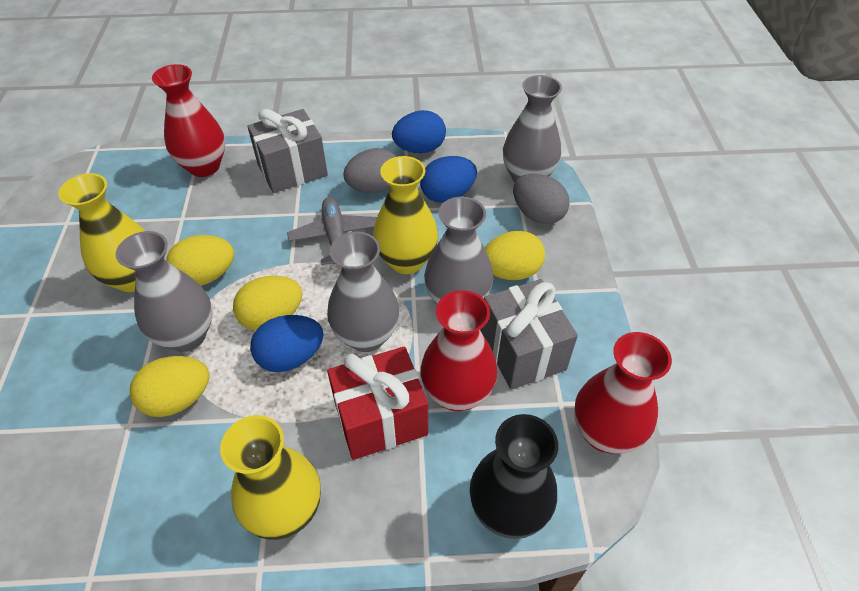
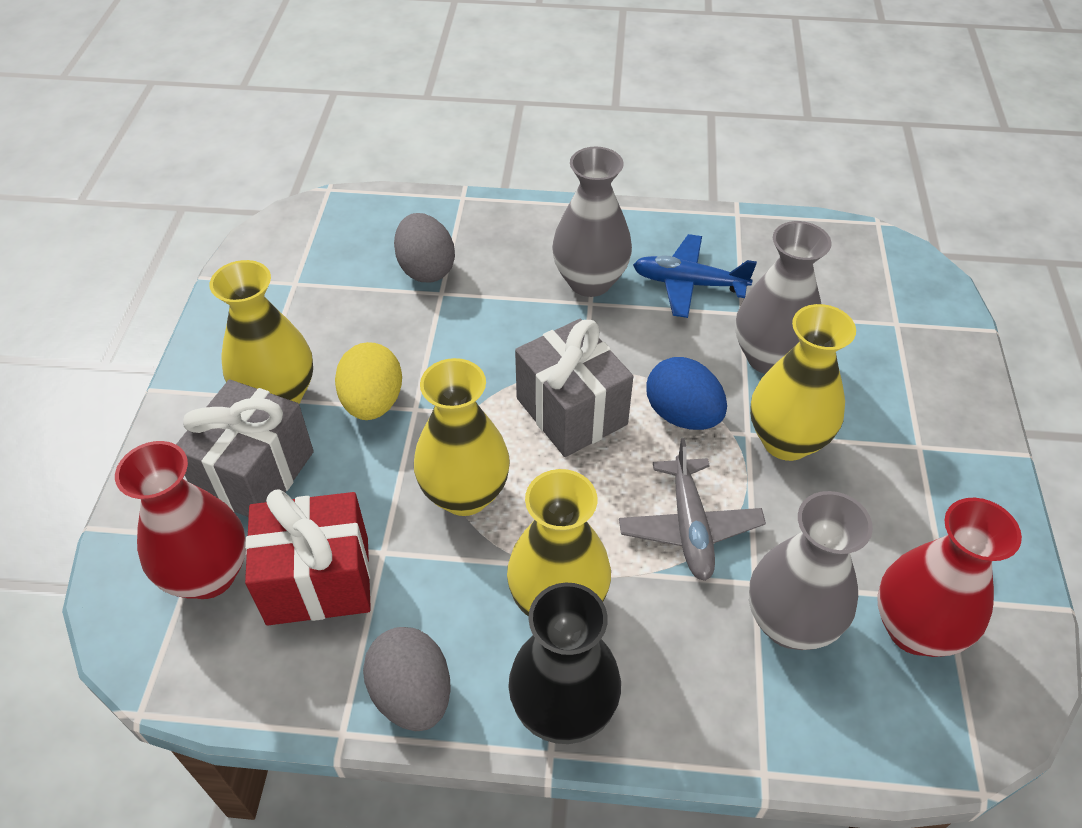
blue egg: [250,315,323,372] [392,110,446,153] [420,156,477,203] = 3 -> [647,357,727,430] = 1
blue plane: none = 0 -> [633,234,757,318] = 1
grey vase: [116,231,213,352] [327,232,399,352] [424,197,493,304] [503,75,562,182] = 4 -> [552,147,632,297] [735,221,832,374] [749,491,873,650] = 3
red vase: [152,64,225,177] [421,290,498,412] [574,332,672,454] = 3 -> [115,441,246,599] [877,498,1022,657] = 2
yellow egg: [130,356,210,417] [166,235,234,286] [233,276,303,331] [485,231,545,280] = 4 -> [335,342,402,420] = 1
yellow vase: [58,173,145,292] [220,415,321,540] [373,156,438,274] = 3 -> [210,260,313,404] [414,358,510,516] [507,469,611,617] [750,304,856,461] = 4

